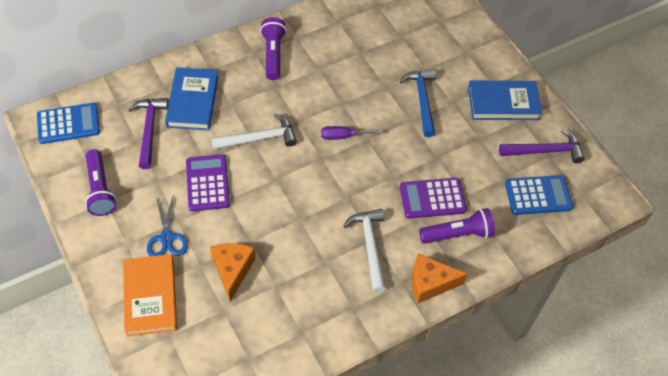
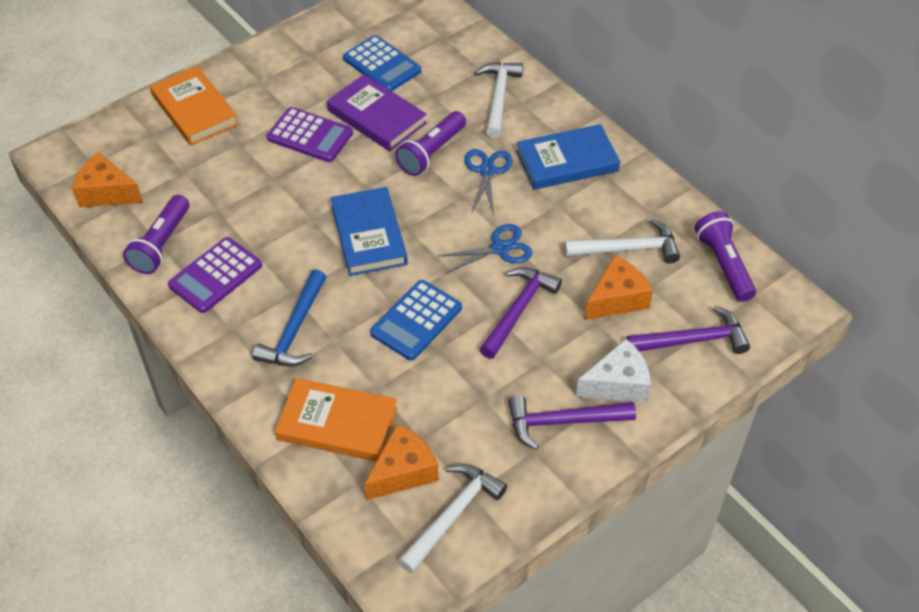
blue scissors: [147,194,188,256] = 1 -> [438,224,533,274] [464,149,513,214] = 2
orange book: [123,254,177,337] = 1 -> [150,66,239,146] [275,378,398,462] = 2
orange cheese: [210,243,256,301] [412,253,468,303] = 2 -> [72,152,143,208] [364,424,439,500] [584,256,653,320] = 3
purple book: none = 0 -> [327,74,427,151] = 1
purple hammer: [128,98,169,169] [499,129,585,163] = 2 -> [480,267,562,359] [508,395,636,450] [626,306,750,354] = 3
purple screwdriver: [321,126,383,140] = 1 -> none = 0
white cheese: none = 0 -> [576,339,651,402] = 1
white hammer: [211,114,297,150] [344,209,386,293] = 2 -> [398,464,507,573] [475,62,523,138] [564,219,680,263] = 3

